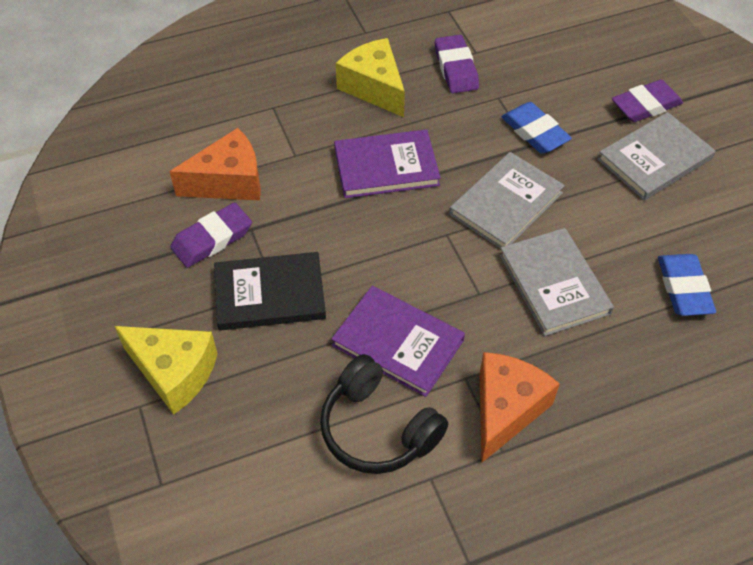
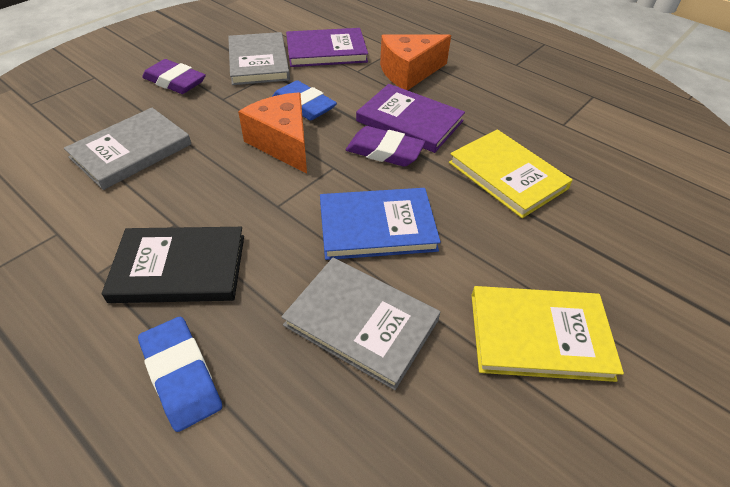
black headphones: [320,354,448,474] = 1 -> none = 0
blue book: none = 0 -> [320,188,441,260] = 1
purple eraser: [171,202,252,268] [435,35,479,93] [612,80,683,122] = 3 -> [142,59,206,94] [346,126,425,167] = 2
yellow book: none = 0 -> [449,129,573,218] [471,286,624,382] = 2
yellow cheese: [115,326,218,415] [336,38,405,117] = 2 -> none = 0

